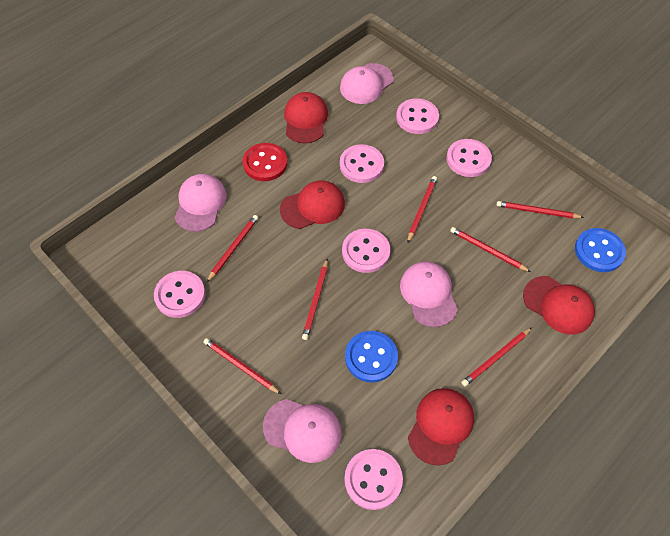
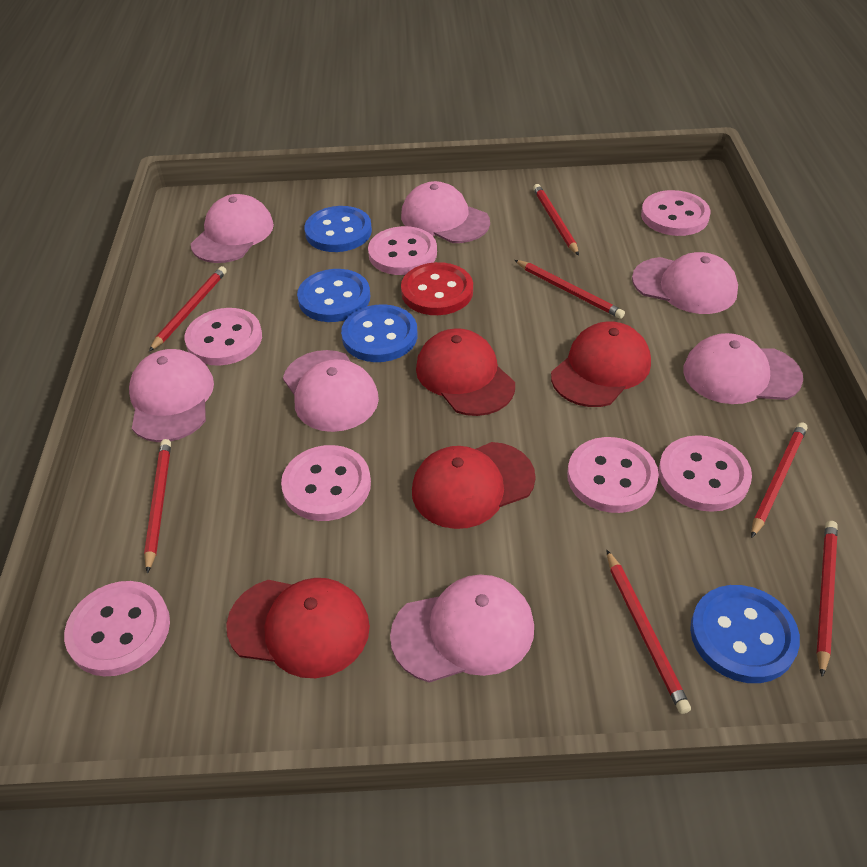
blue button: [345,331,398,383] [575,228,626,272] = 2 -> [297,269,370,322] [304,206,372,252] [341,304,418,362] [690,585,800,683] = 4
pink button: [154,271,205,318] [340,144,384,183] [342,229,390,273] [344,449,403,510] [396,98,439,134] [446,139,492,177] = 6 -> [64,581,170,677] [184,308,262,366] [281,445,371,521] [368,226,437,275] [567,437,659,513] [641,190,710,236] [658,435,752,512] = 7
pink cap: [175,174,227,232] [263,399,342,463] [340,63,394,104] [400,261,458,327] = 4 -> [129,349,214,442] [191,194,274,263] [283,350,379,432] [390,575,534,683] [401,181,490,243] [632,252,738,314] [683,333,803,404] = 7

